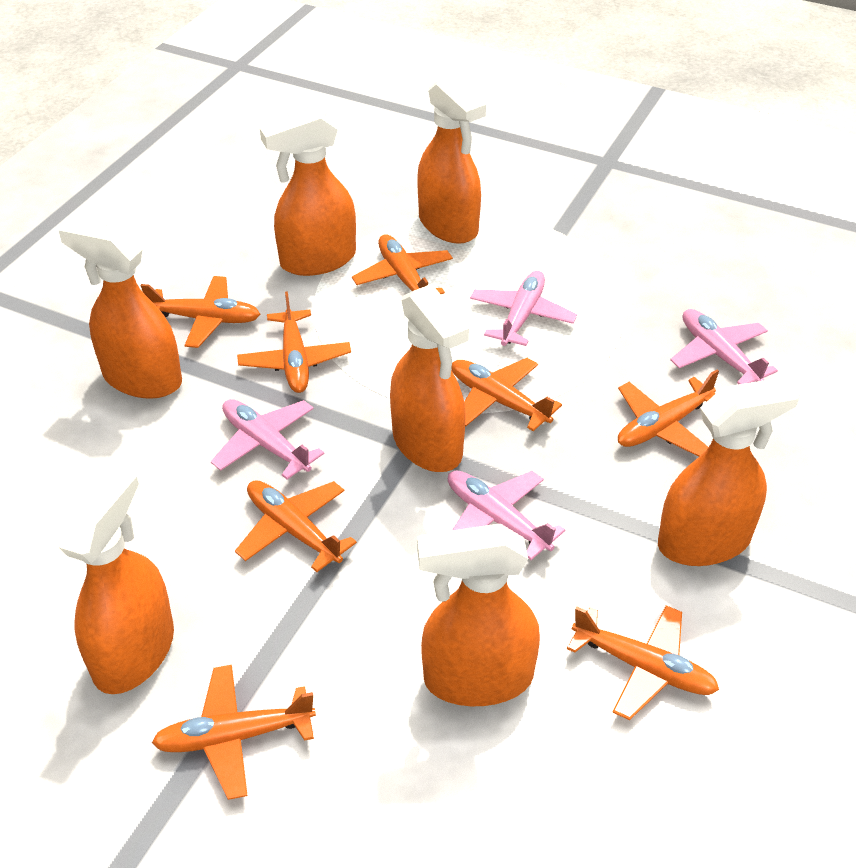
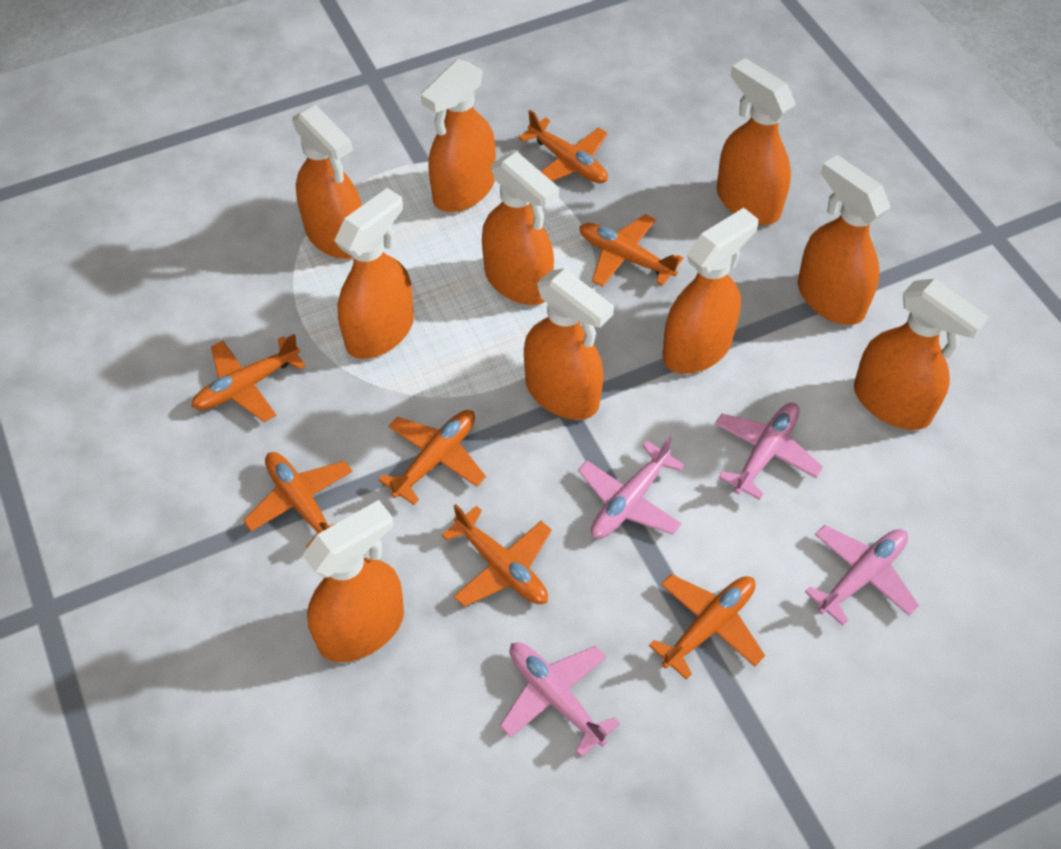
orange plane: [141,276,260,348] [152,665,316,800] [235,480,357,572] [237,291,351,393] [352,234,453,294] [451,358,562,431] [567,605,719,720] [618,370,719,457] = 8 -> [191,334,306,422] [243,452,353,548] [378,410,486,505] [442,504,552,607] [519,110,608,183] [579,214,683,287] [649,574,765,680] = 7
orange spray bottle: [58,219,182,399] [58,463,174,694] [260,110,356,276] [390,284,469,472] [417,75,486,244] [417,524,540,706] [658,377,801,566] = 7 -> [292,105,362,259] [302,500,404,662] [334,188,414,359] [421,59,496,212] [482,151,559,305] [524,268,614,420] [663,208,758,374] [717,58,796,225] [798,155,890,325] [854,279,989,430] = 10

